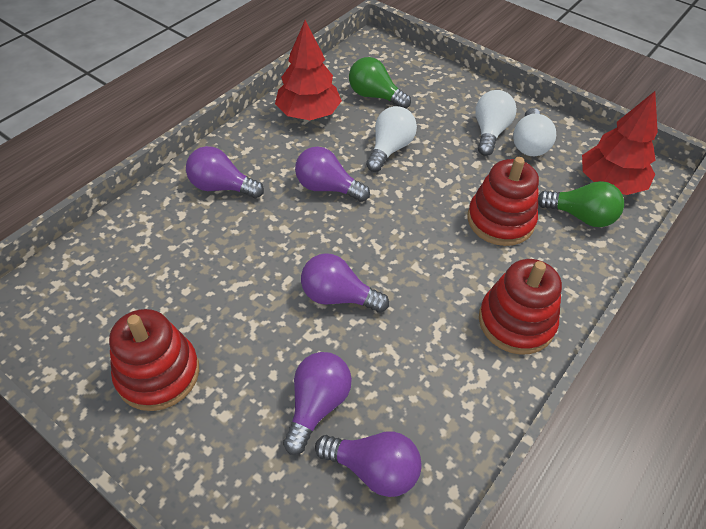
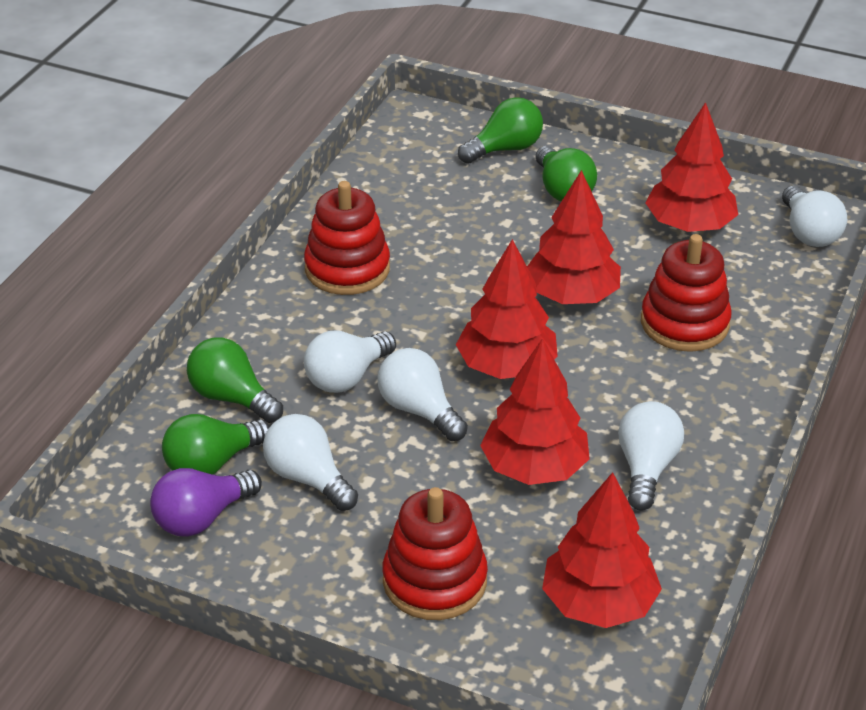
green light bulb: [349,57,411,108] [538,181,624,227] = 2 -> [162,414,270,475] [187,337,283,423] [458,97,543,164] [536,146,597,201] = 4
purple light bulb: [186,146,264,198] [283,352,352,455] [295,146,370,202] [301,253,389,313] [315,431,422,497] = 5 -> [150,468,262,537] = 1
red tree: [275,20,342,120] [582,91,658,195] = 2 -> [456,239,558,379] [480,338,590,485] [527,170,621,304] [542,472,662,628] [645,102,738,232] = 5
white light bulb: [366,106,417,172] [475,90,517,156] [513,108,556,156] = 3 -> [263,414,358,511] [304,330,396,393] [377,348,468,441] [618,401,684,511] [782,186,847,247] = 5

